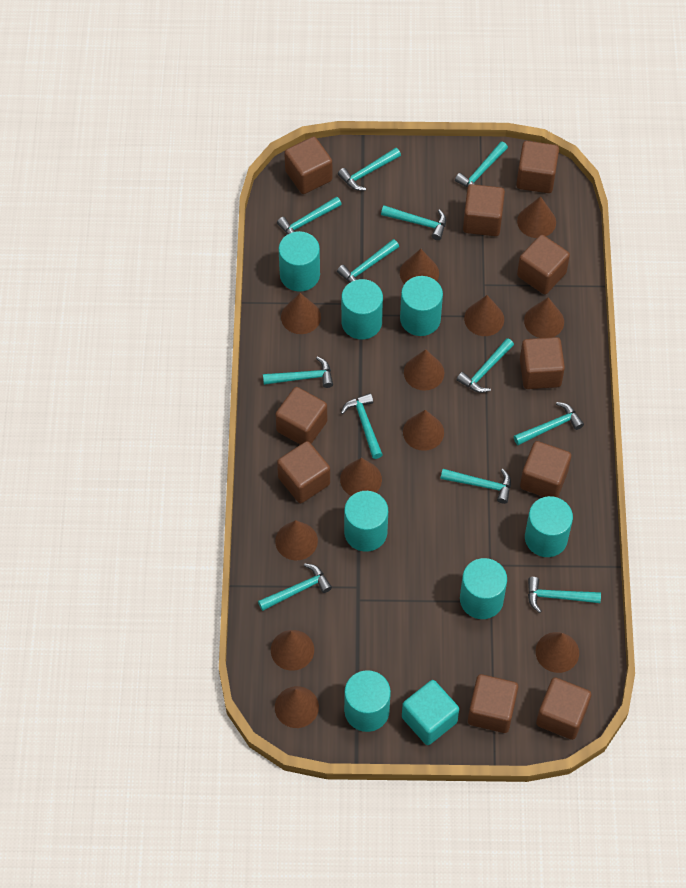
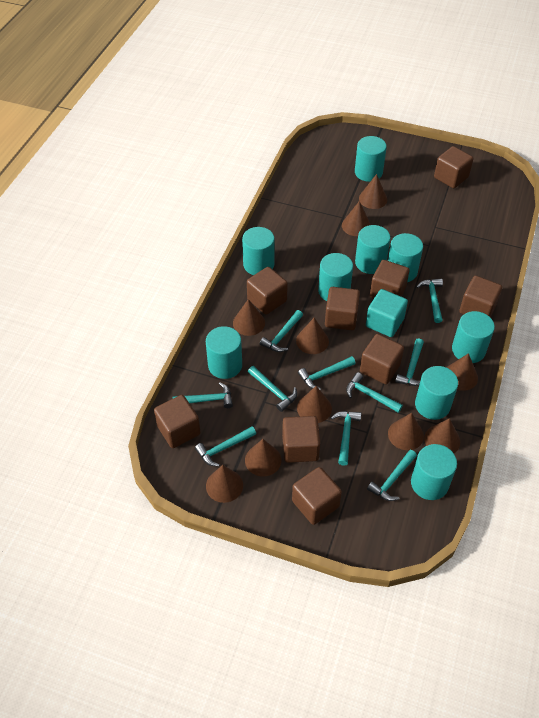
brown cone: [271,630,314,671] [275,520,318,560] [275,686,319,728] [281,293,321,334] [340,458,382,496] [400,249,439,284] [403,410,444,451] [404,349,444,391] [464,295,504,336] [517,196,556,238] [524,297,564,338] [536,632,579,673] = 12 -> [206,465,243,503] [233,299,265,336] [245,439,281,476] [296,318,329,354] [297,386,332,423] [342,201,371,236] [359,174,387,209] [388,413,424,450] [424,418,460,453] [447,353,478,391] = 10
brown cube: [275,387,327,445] [277,441,330,503] [284,137,332,194] [463,184,505,236] [468,674,518,733] [516,141,559,193] [517,235,570,295] [520,337,565,389] [520,441,571,497] [536,677,591,740] = 10 -> [154,395,200,448] [247,267,288,315] [282,416,320,463] [292,467,342,525] [325,287,360,330] [360,334,404,384] [370,260,409,299] [434,146,473,188] [459,276,502,317] = 9
turquoise cylinder: [278,231,320,292] [341,279,383,340] [344,491,388,552] [344,670,391,732] [400,276,443,336] [460,558,507,619] [525,496,573,557] = 7 -> [206,326,242,379] [242,227,275,275] [318,253,353,301] [355,136,387,182] [355,225,390,274] [388,233,423,282] [411,444,457,500] [415,366,458,420] [452,311,495,363] = 9
turquoise hammer: [258,563,332,611] [263,356,333,388] [277,196,342,235] [337,239,399,283] [338,148,401,191] [341,393,383,459] [381,205,446,240] [441,469,511,504] [455,141,508,188] [457,338,514,393] [514,402,584,445] [528,577,601,613] = 12 -> [173,382,233,408] [195,426,256,467] [248,366,297,412] [260,310,303,352] [298,356,356,390] [331,411,361,466] [346,372,403,413] [367,450,417,501] [395,339,424,386] [417,279,443,323] = 10

